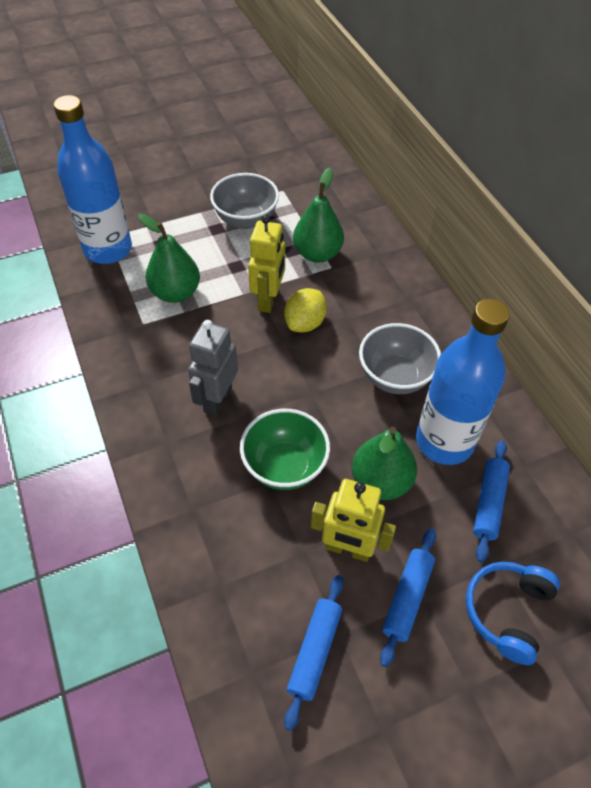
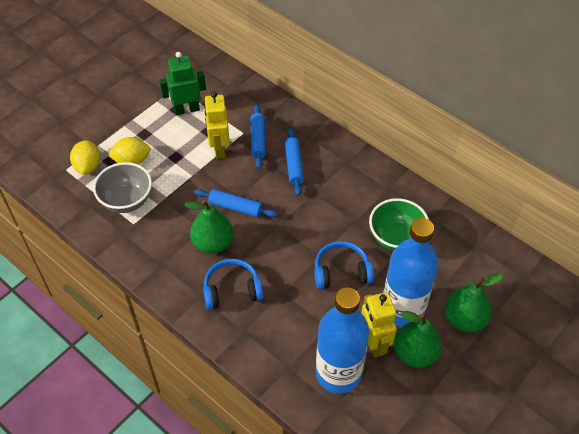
blue headphones: [466,562,560,665] = 1 -> [203,259,263,310] [314,241,374,289] = 2
green robot: none = 0 -> [159,52,206,115] = 1
grey bowl: [210,173,279,229] [359,323,441,394] = 2 -> [93,162,152,213] = 1
grey robot: [188,320,238,416] = 1 -> none = 0
yellow lemon: [284,288,327,332] = 1 -> [70,140,101,174] [108,137,151,164] = 2

